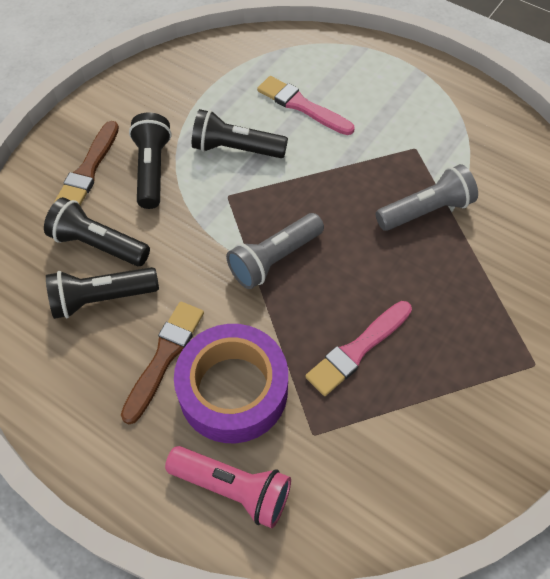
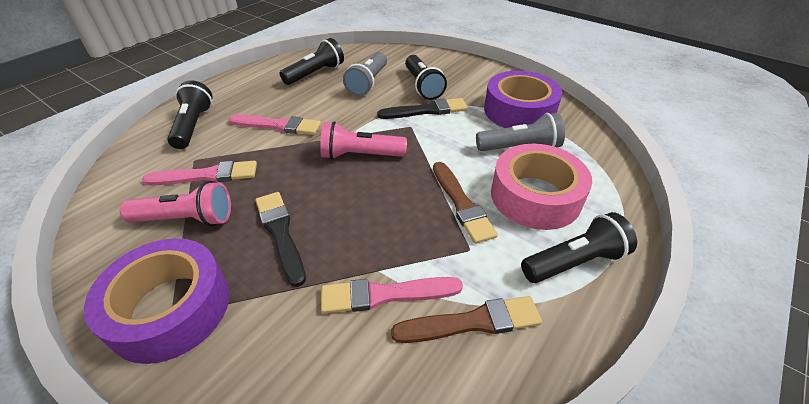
black brush: none = 0 -> [256,192,306,287] [377,98,468,119] = 2
pink brush: [257,76,355,135] [305,301,412,396] = 2 -> [142,161,257,186] [229,114,321,135] [321,277,463,313] = 3
pink flashlight: [165,446,291,528] = 1 -> [120,182,231,226] [320,121,407,160] = 2
pink tape: none = 0 -> [491,144,592,230] = 1
purple tape: [174,324,288,443] = 1 -> [84,238,229,364] [484,71,562,128] = 2

